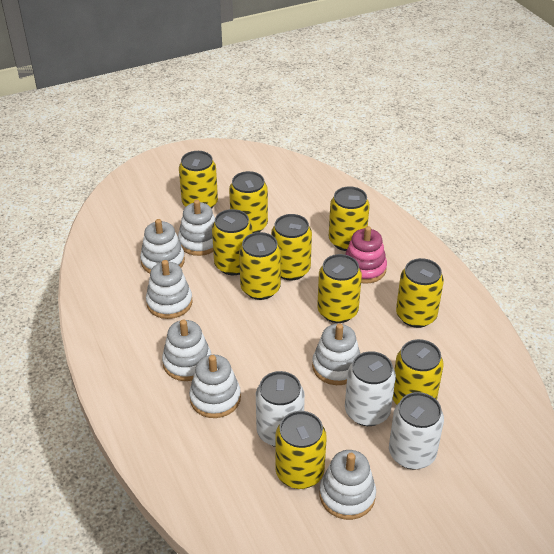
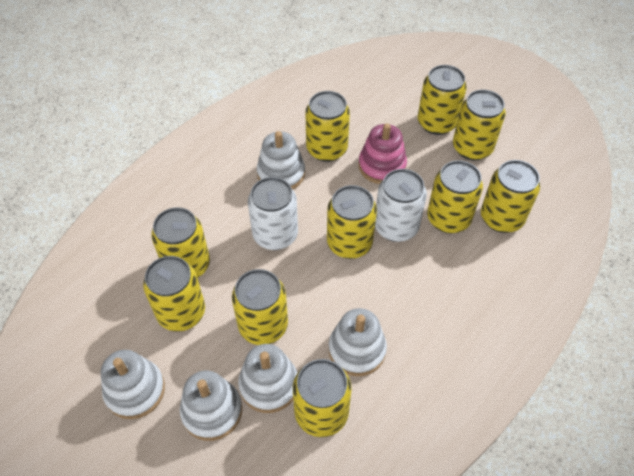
white can: [256,371,305,447] [345,351,396,426] [389,392,444,470] = 3 -> [248,177,298,250] [375,169,427,242] = 2
white stacking toy: [140,219,185,273] [146,260,193,319] [162,319,212,381] [178,200,215,256] [189,355,241,418] [312,323,360,385] [319,450,376,520] = 7 -> [101,350,165,419] [180,371,242,441] [238,344,297,413] [257,131,305,189] [329,308,387,376] = 5

